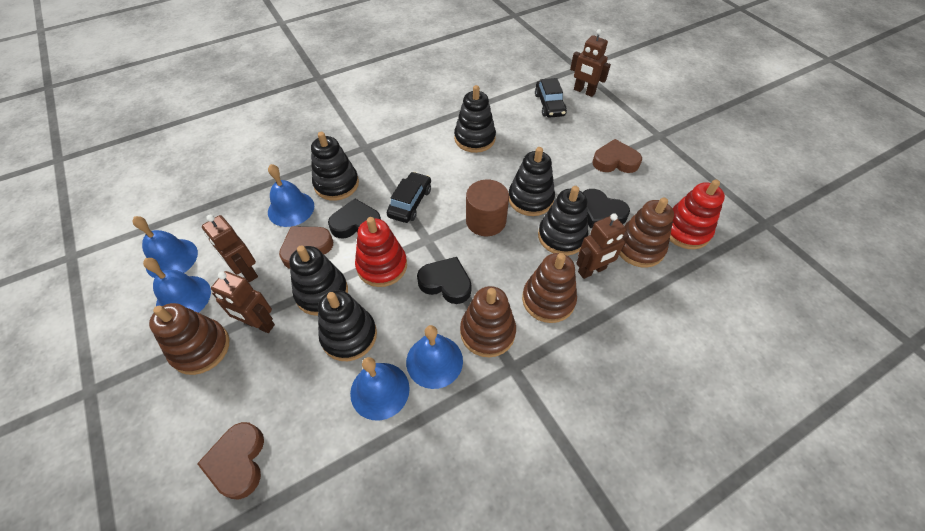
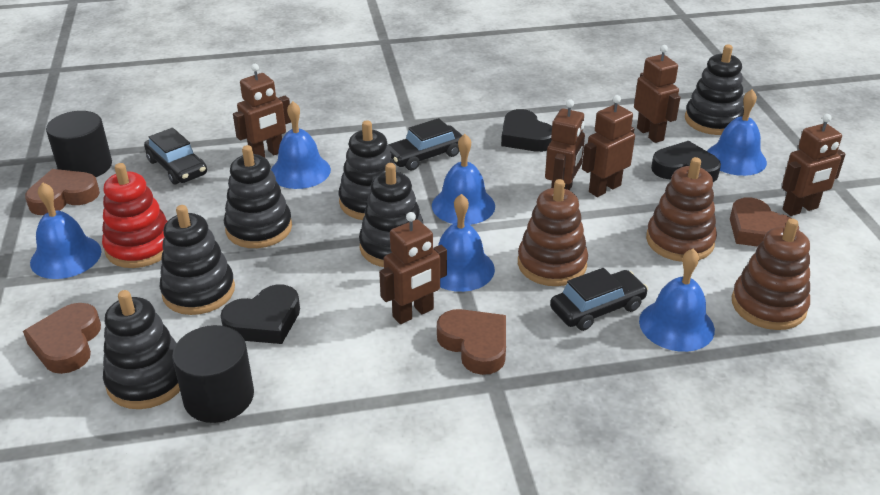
black car: [387,172,431,223] [535,78,567,118] = 2 -> [144,128,207,185] [387,118,463,171] [550,268,648,331] = 3
black cylinder: none = 0 -> [46,111,112,177] [172,325,254,423] = 2
blue bell: [132,216,198,278] [143,258,211,313] [268,164,314,227] [350,357,410,420] [406,325,463,389] = 5 -> [30,182,102,279] [271,101,331,189] [432,134,495,225] [438,194,495,292] [639,249,715,352] [707,89,767,176] = 6
brown cylinder: [466,179,509,236] = 1 -> none = 0
brown heart: [197,422,264,500] [279,226,333,269] [592,139,642,173] = 3 -> [23,303,101,374] [25,169,100,215] [437,309,506,375] [730,197,799,247] = 4
brown robot: [202,215,258,282] [211,271,275,333] [570,29,611,97] [576,213,629,279] = 4 -> [233,64,291,157] [379,212,447,324] [545,100,585,191] [582,95,635,197] [634,45,681,143] [782,114,846,216] = 6
brown stacking toy: [149,303,229,375] [460,286,516,357] [522,253,577,323] [619,197,674,268] = 4 -> [518,179,588,286] [646,157,717,262] [732,218,810,330] = 3
red stacking toy: [355,217,407,287] [670,179,725,249] = 2 -> [102,163,167,268] = 1

